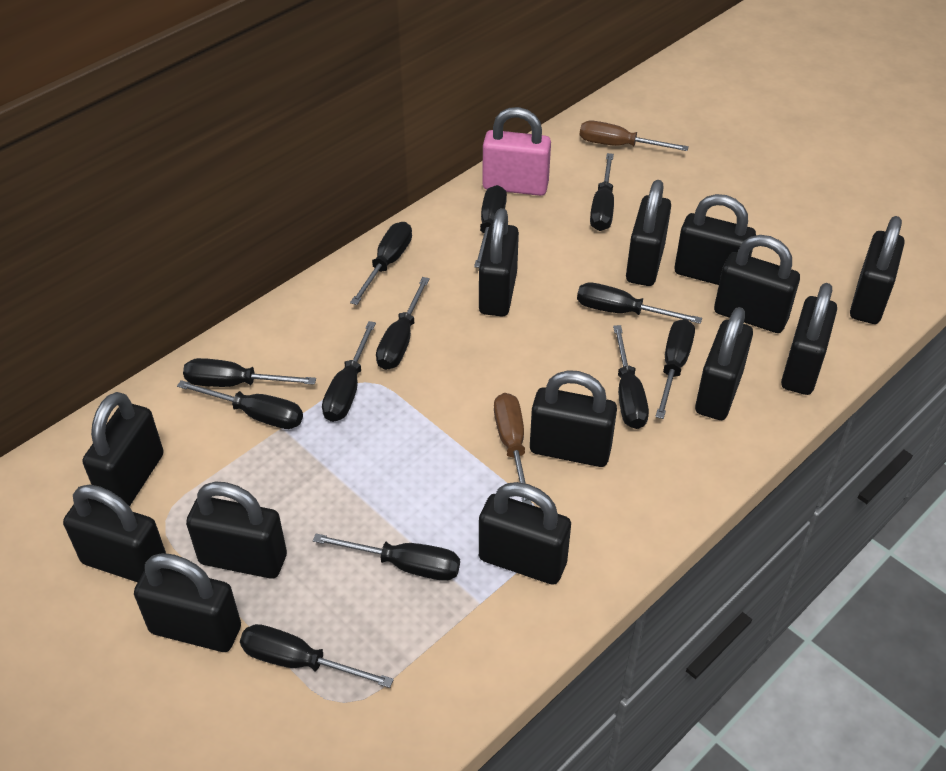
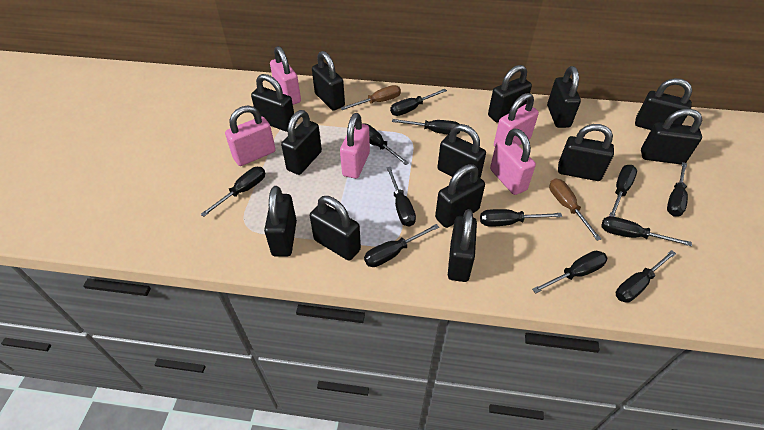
pink padlock: [482,107,551,196] = 1 -> [225,105,276,166] [270,46,301,105] [340,113,370,179] [490,128,536,195] [494,93,539,147] = 5

